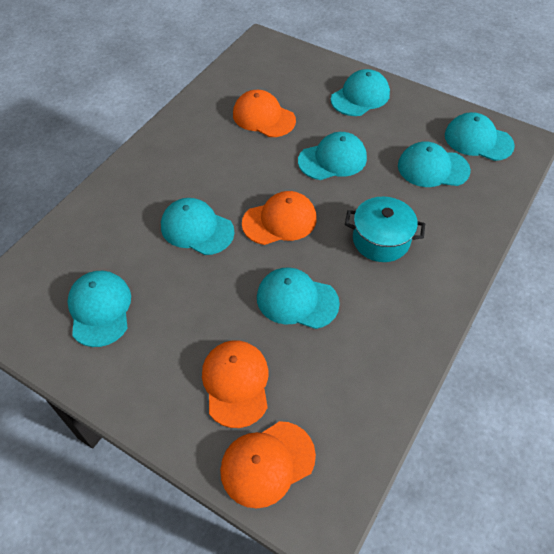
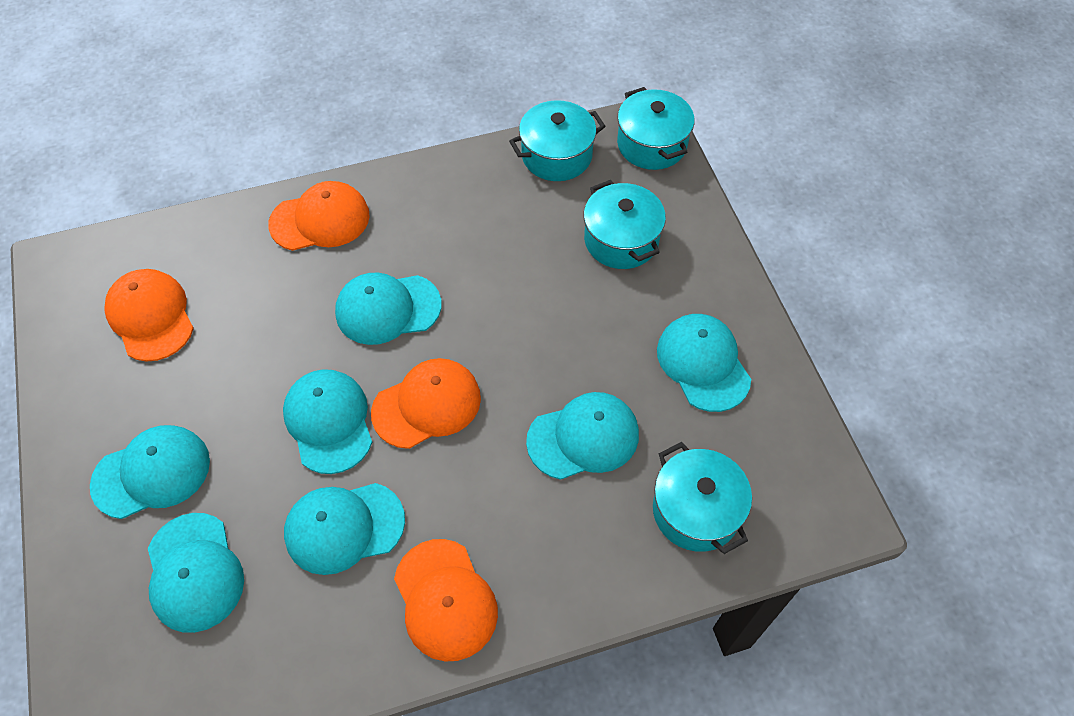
turquoise pot: [345,197,425,262] = 1 -> [509,100,606,181] [584,180,666,269] [617,87,694,170] [653,442,752,554] = 4

